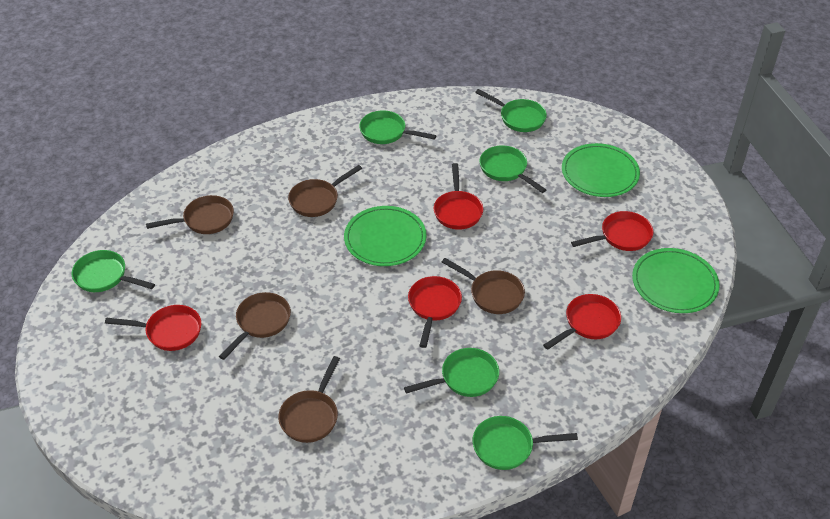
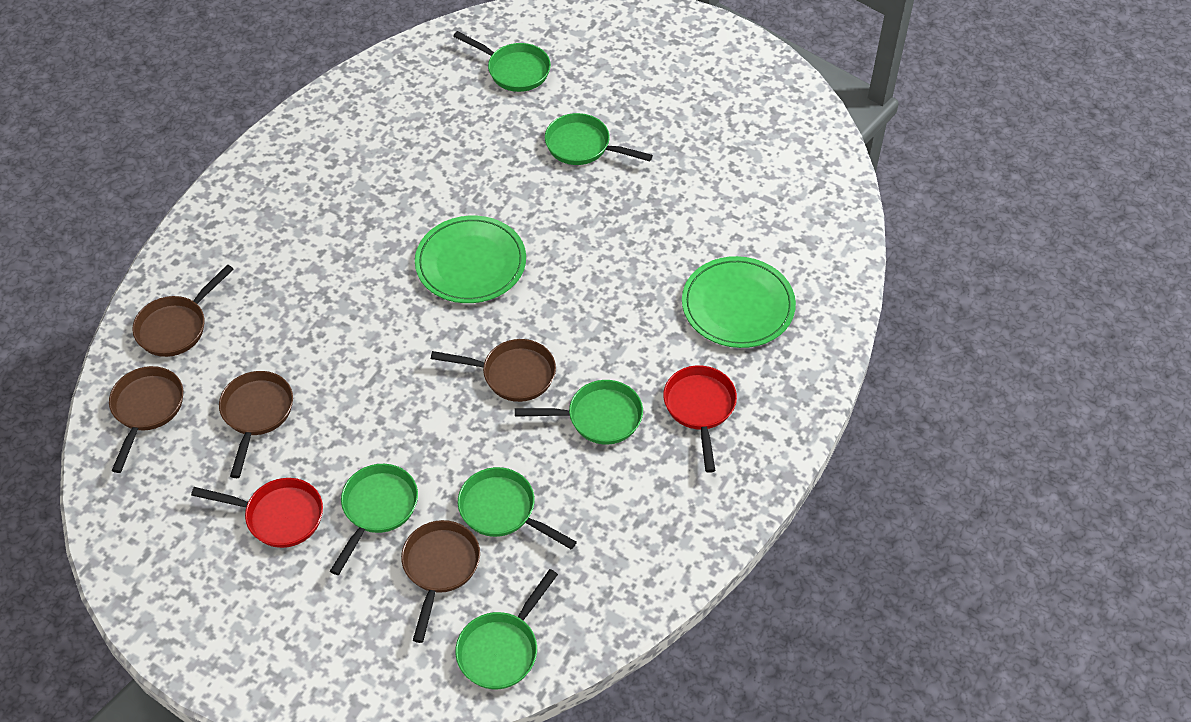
green plate: [344,206,427,266] [562,143,640,197] [632,248,720,313] = 3 -> [415,216,526,303] [682,256,796,348] = 2
red pan: [105,305,201,351] [408,276,462,348] [434,163,483,230] [543,294,621,350] [571,211,653,251] = 5 -> [191,478,323,548] [663,365,737,473] = 2

